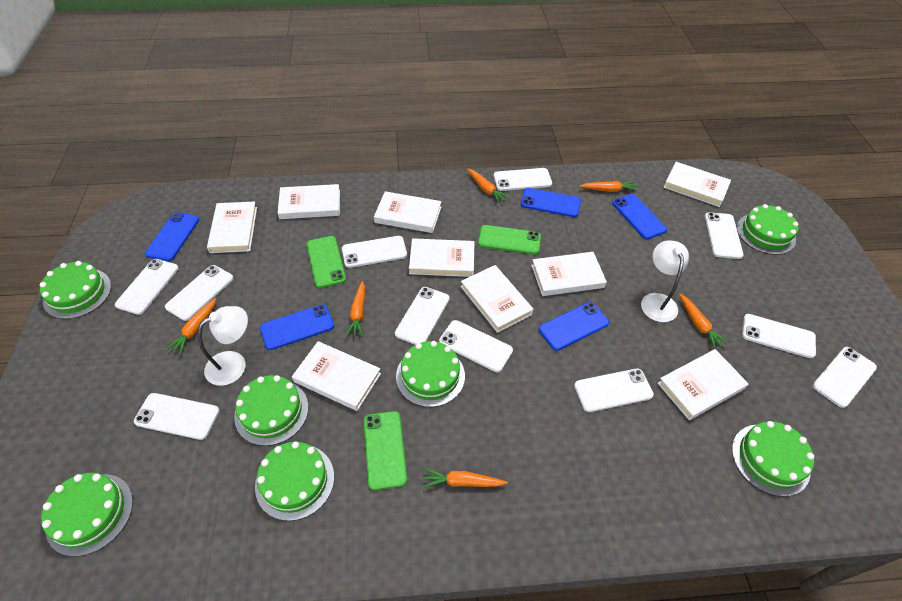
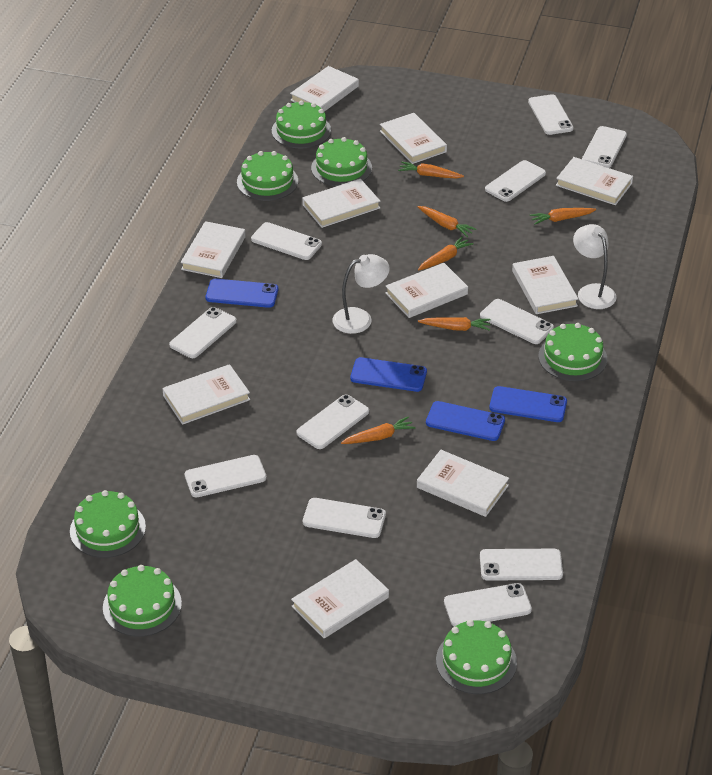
blue phone: [145,212,199,261] [260,304,334,350] [521,188,581,217] [539,302,609,351] [612,194,667,239] = 5 -> [205,279,278,308] [350,357,427,392] [426,401,505,441] [489,386,567,422] = 4
green phone: [307,236,346,288] [364,411,407,490] [478,225,541,255] = 3 -> none = 0
white book: [207,201,257,253] [277,184,340,219] [292,341,381,411] [374,191,442,233] [409,238,474,277] [461,265,534,333] [531,252,607,296] [658,349,748,420] [663,162,731,207] = 9 -> [162,364,250,425] [181,221,246,278] [290,66,359,112] [291,559,389,638] [302,179,380,228] [380,113,447,164] [385,263,468,318] [417,450,509,517] [512,256,578,314] [556,157,633,205] = 10

